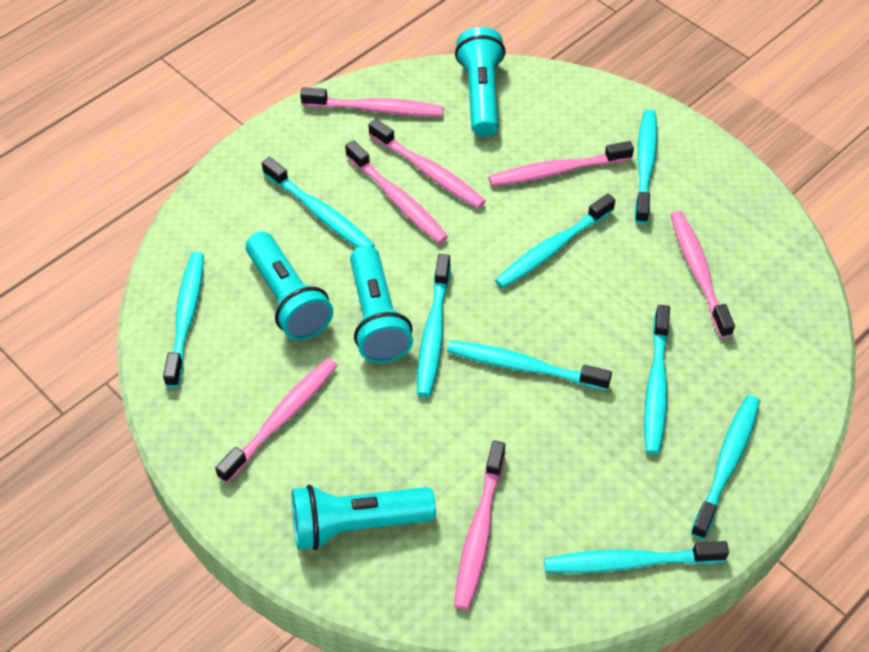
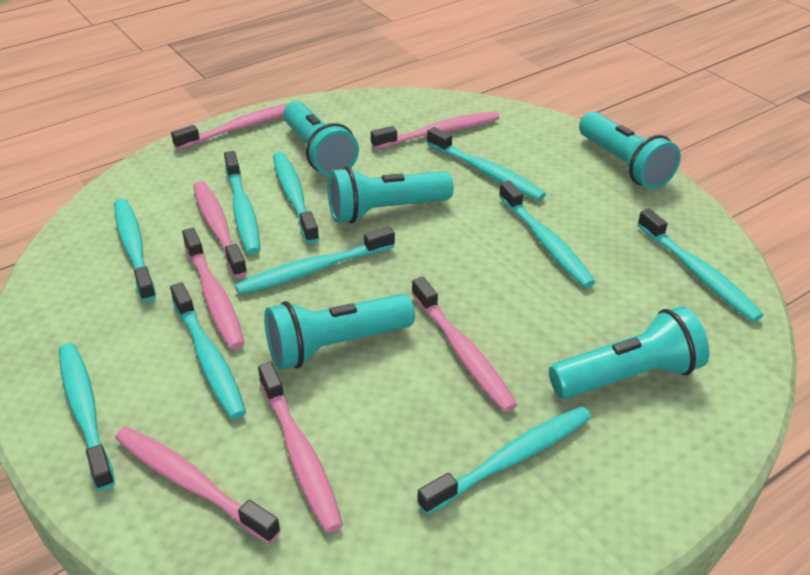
turquoise flashlight: [246,232,333,340] [292,485,436,550] [350,245,413,363] [455,27,506,137] = 4 -> [264,294,415,370] [283,101,359,176] [328,167,453,224] [549,306,710,399] [579,112,681,189] = 5
turquoise toothbrush: [163,252,204,387] [262,157,375,247] [417,254,451,397] [447,340,612,391] [495,194,615,289] [544,541,729,573] [634,110,657,224] [644,305,670,455] [691,395,760,540] = 9 -> [59,343,115,491] [114,199,156,302] [170,282,246,419] [224,151,260,254] [235,227,395,295] [273,152,319,244] [417,406,592,515] [427,127,546,201] [499,181,595,288] [637,209,764,322] = 10

